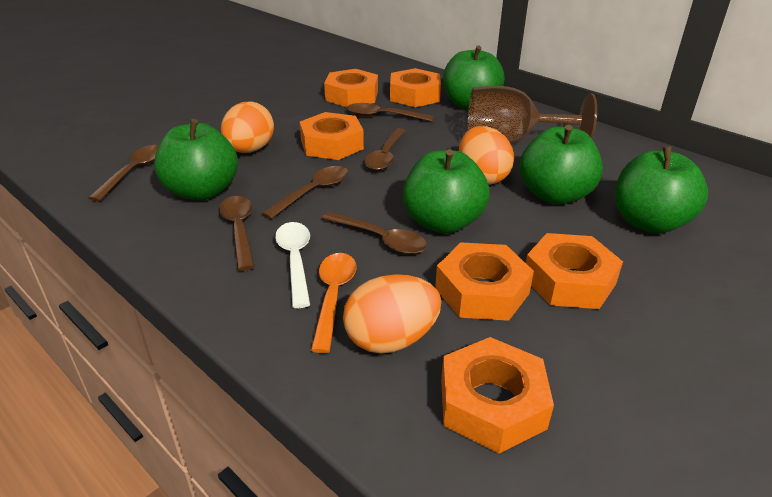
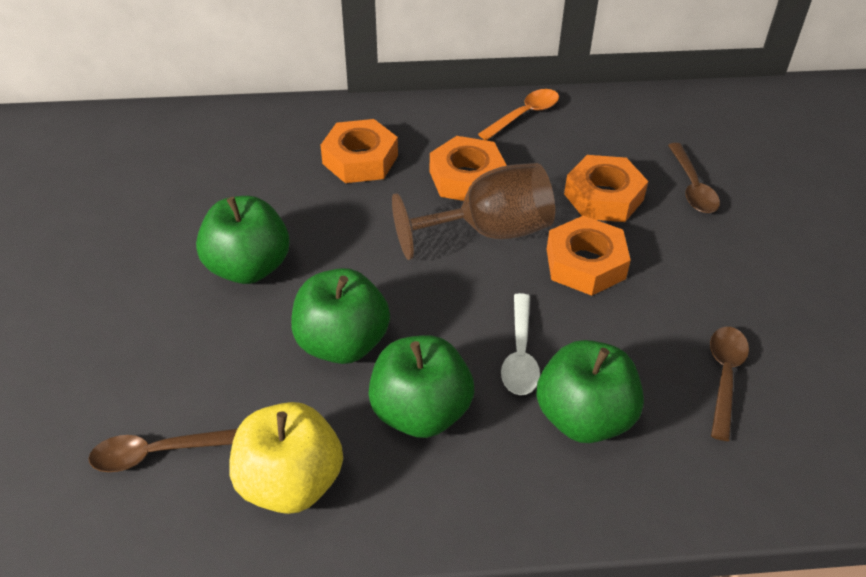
brown spoon: [89,145,159,201] [219,196,254,271] [262,166,348,219] [322,211,427,254] [347,103,434,122] [364,128,406,171] = 6 -> [89,429,237,472] [668,143,720,213] [710,327,749,441] = 3
green apple: [154,119,238,201] [403,149,490,234] [443,45,505,110] [520,125,603,204] [615,146,708,234] = 5 -> [196,196,289,284] [291,268,390,364] [369,335,474,438] [536,340,644,443] = 4
orange egg: [221,101,274,153] [343,274,441,354] [459,126,514,185] = 3 -> none = 0
orange nut: [300,112,364,160] [324,69,378,107] [390,68,441,107] [435,242,534,321] [441,337,554,454] [526,233,623,309] = 6 -> [320,119,398,183] [430,136,507,201] [547,215,631,296] [564,155,648,222] = 4
yellow apple: none = 0 -> [229,402,343,514] = 1

